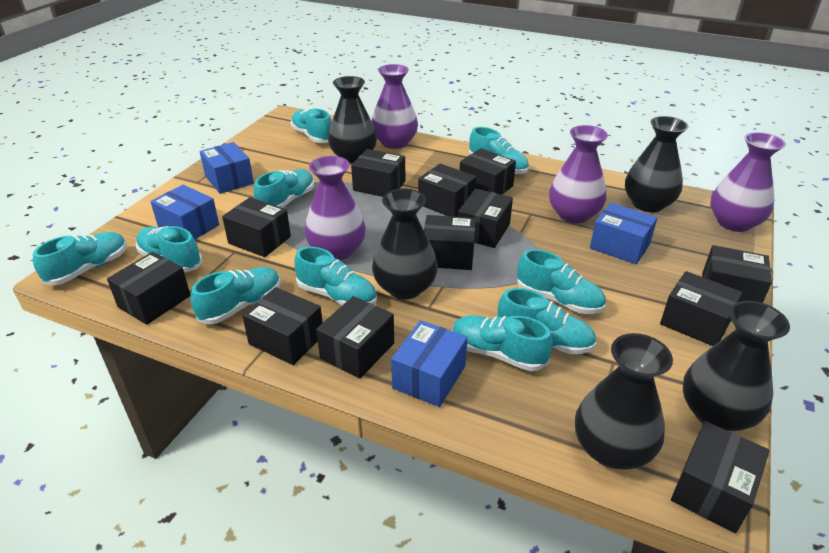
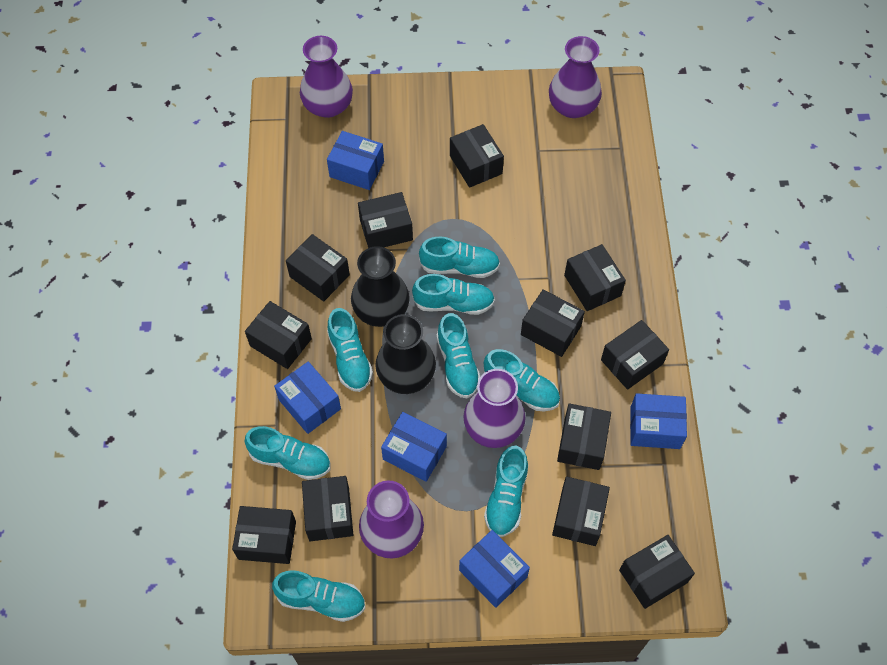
black vase: [328,76,377,164] [372,188,438,300] [575,333,673,470] [625,116,689,212] [683,301,790,431] = 5 -> [351,246,410,327] [375,314,436,394] = 2
blue box: [150,185,219,239] [200,142,254,194] [391,320,467,407] [590,203,658,264] = 4 -> [274,362,341,434] [327,131,384,190] [381,412,447,482] [459,530,530,608] [630,393,687,449] = 5
turquoise shoe: [33,232,127,285] [136,226,202,273] [191,267,281,324] [254,169,314,208] [291,108,332,143] [294,247,377,305] [452,315,553,371] [469,127,529,174] [497,288,596,354] [517,249,606,314] = 10 -> [245,426,331,480] [272,570,365,622] [327,308,373,392] [412,274,495,315] [419,237,500,278] [436,313,480,398] [484,349,560,411] [484,446,528,537] = 8

